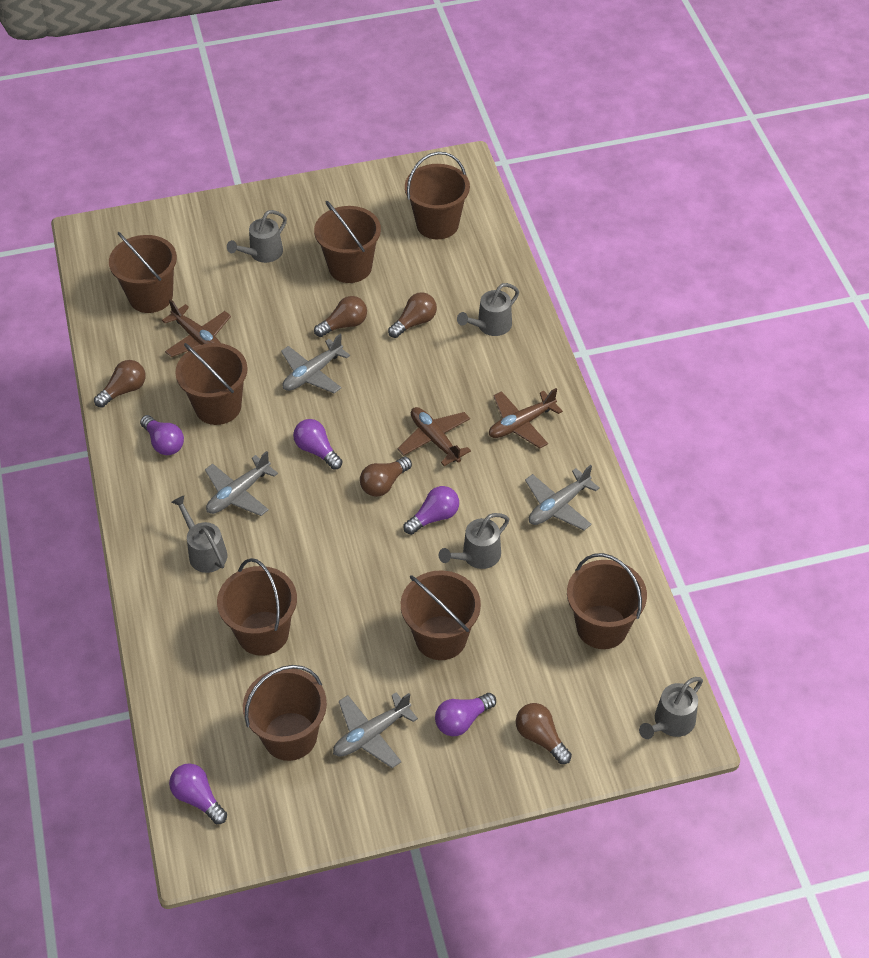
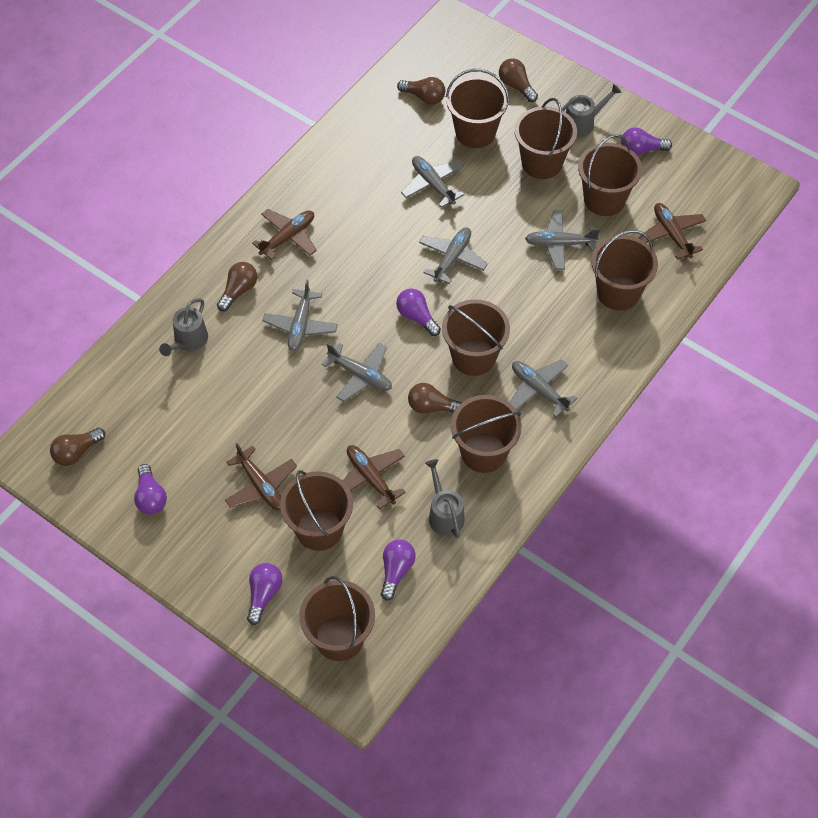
brown plane: [162,299,231,357] [398,407,471,466] [489,388,563,448] = 3 -> [225,443,297,510] [252,209,317,260] [343,445,406,509] [638,203,706,260] = 4
grey plane: [205,451,278,516] [281,334,350,393] [333,693,418,768] [525,465,600,530] = 4 -> [262,279,338,351] [322,343,392,402] [401,156,465,208] [419,227,488,284] [510,359,577,417] [525,210,600,270] = 6
grey watering can: [172,495,227,573] [227,210,287,263] [439,513,509,569] [457,283,519,336] [639,677,703,739] = 5 -> [159,298,208,356] [425,459,465,539] [562,84,621,137] = 3

